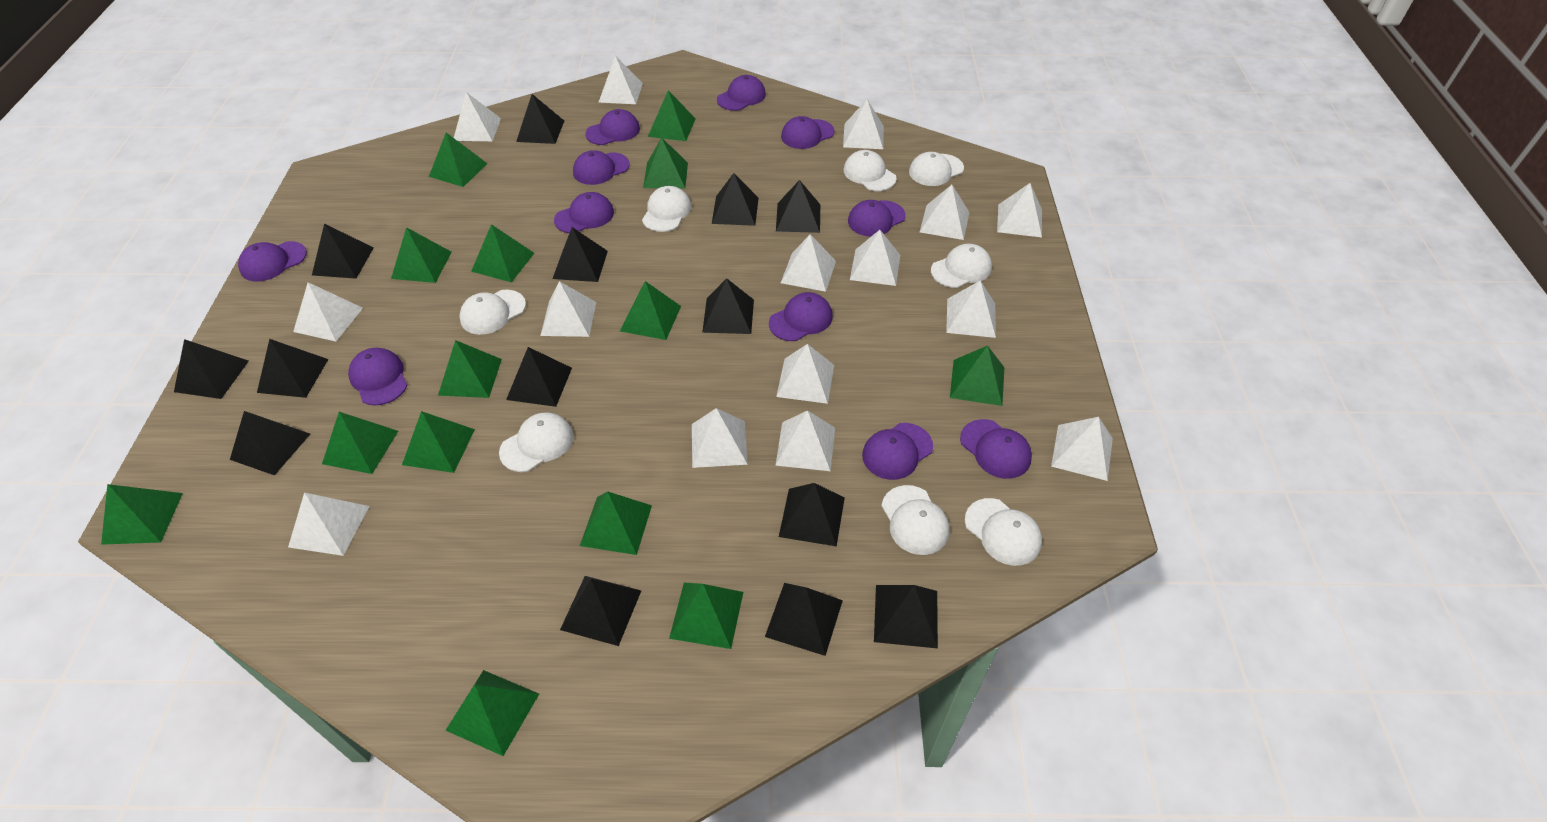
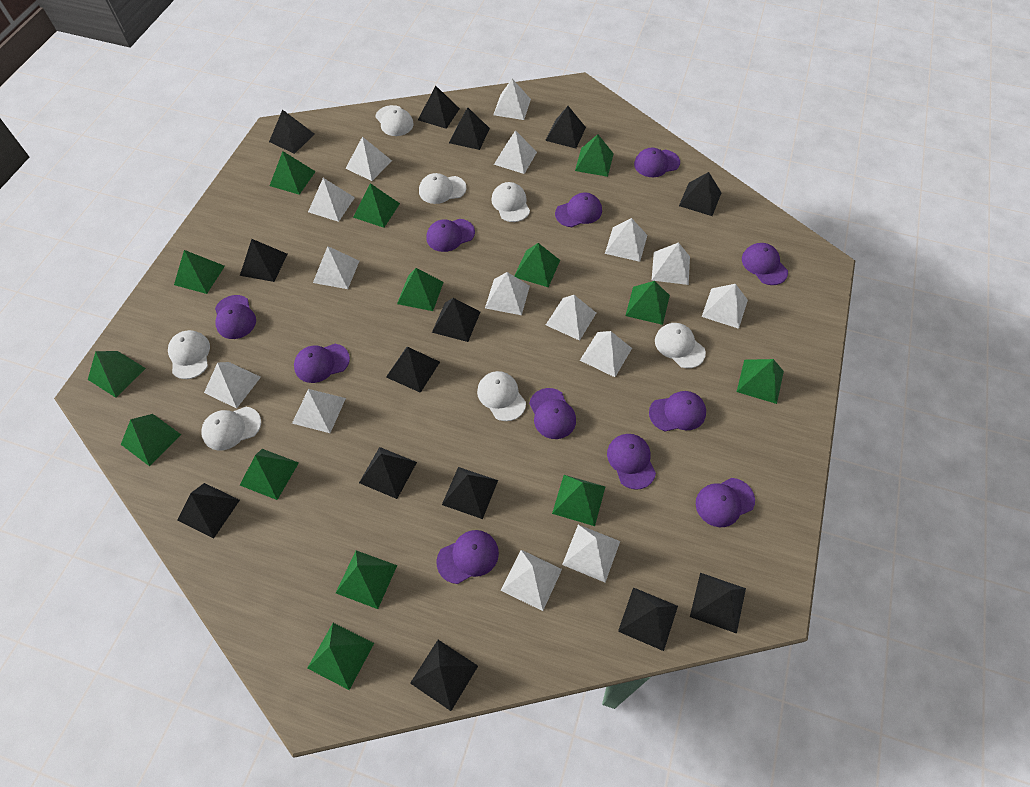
white cap: [459,290,526,335] [499,413,574,472] [642,186,691,232] [843,150,897,191] [882,485,950,555] [909,152,964,186] [931,243,992,288] [965,498,1042,566] = 8 -> [168,330,210,379] [201,407,261,450] [375,105,414,136] [419,173,466,204] [477,371,526,421] [491,182,530,222] [655,323,706,368] = 7

